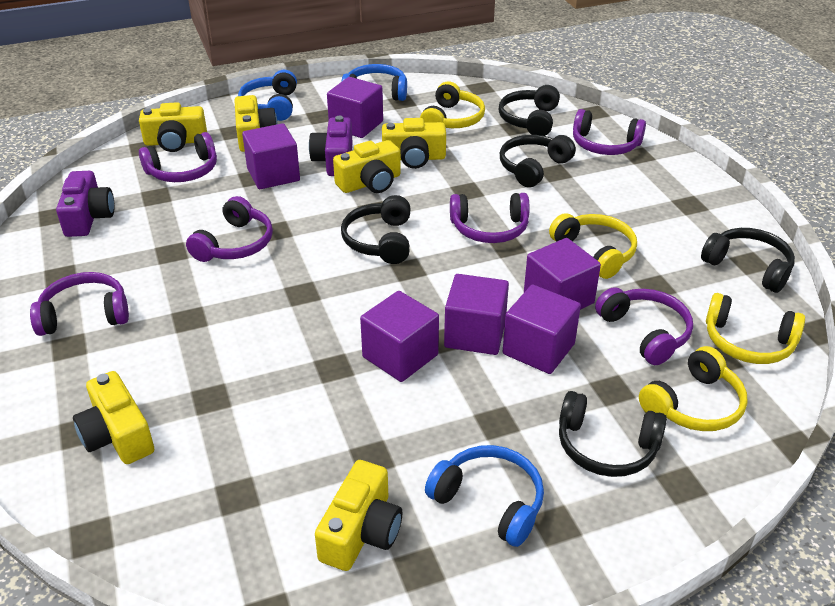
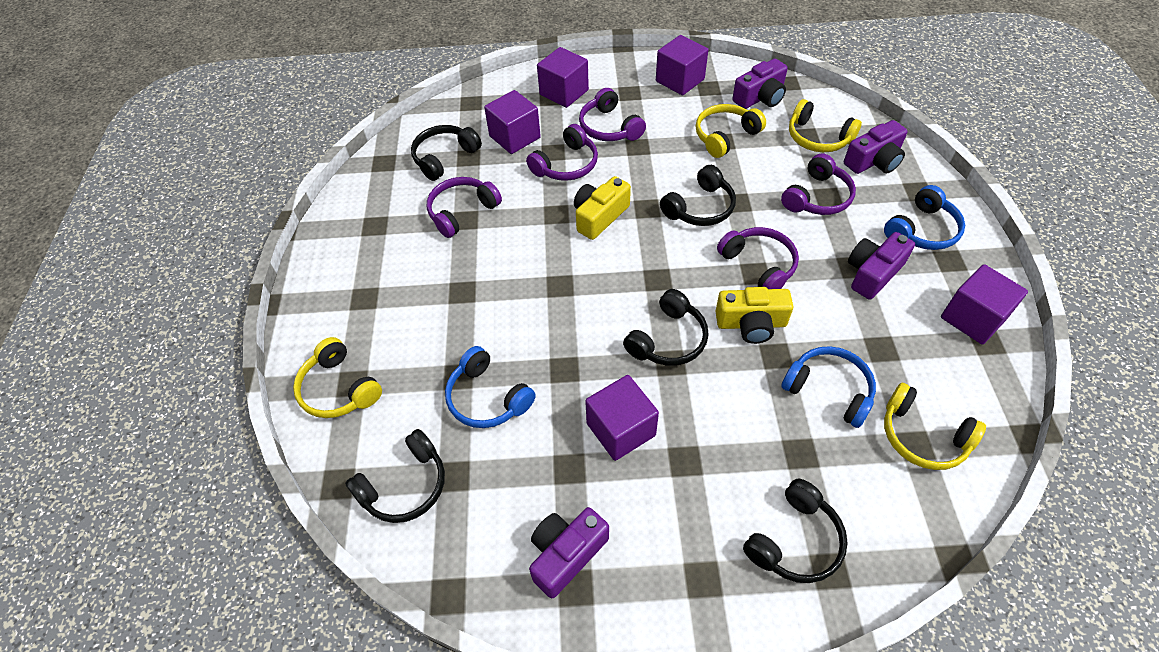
purple camera: [56,171,115,237] [309,116,353,176] = 2 -> [529,507,609,598] [732,58,788,109] [844,120,908,174] [848,232,915,300] = 4
purple cube: [242,123,300,189] [327,77,383,138] [360,291,439,382] [444,274,509,355] [503,285,581,374] [524,238,601,310] = 6 -> [484,90,541,154] [537,47,589,108] [585,375,659,461] [656,35,708,95] [941,264,1028,344] = 5
purple headphones: [30,272,129,336] [139,132,217,182] [186,196,273,262] [450,193,530,243] [573,109,646,155] [595,287,693,365] = 6 -> [427,177,502,238] [526,124,598,181] [579,88,646,141] [717,227,799,289] [781,153,856,215] = 5
yellow camera: [73,371,154,464] [139,102,207,152] [234,95,278,152] [315,460,402,571] [333,140,401,193] [382,118,446,169] = 6 -> [574,176,631,240] [715,287,793,344] = 2

